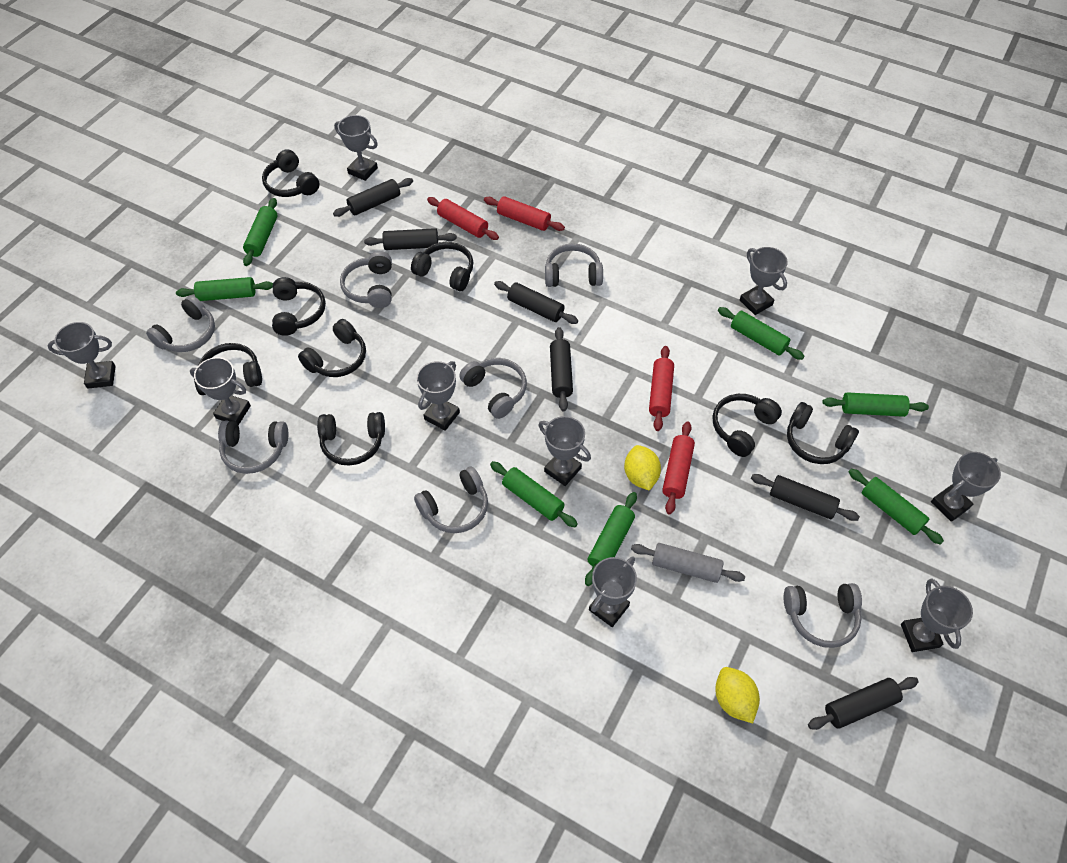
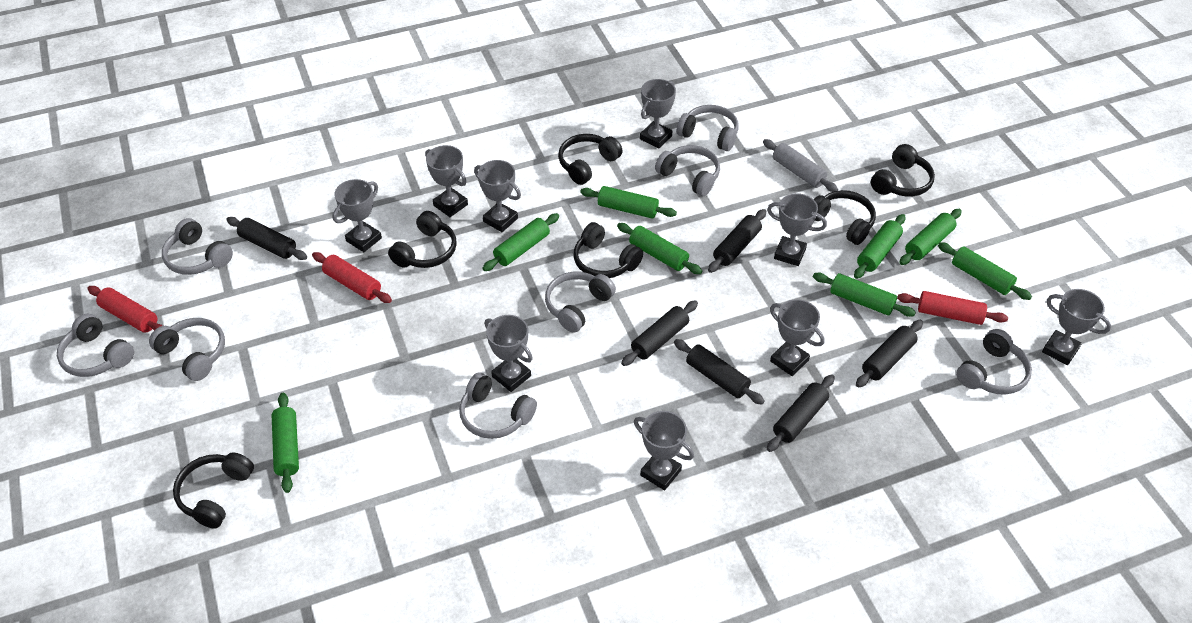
black headphones: [194,343,262,395] [262,149,320,197] [272,277,326,336] [298,319,366,377] [317,412,385,466] [411,242,474,291] [712,394,782,457] [787,402,859,464] = 8 -> [173,452,254,529] [388,211,457,268] [558,134,623,185] [574,222,643,278] [814,190,876,245] [871,144,935,196] = 6
green rolling pin: [176,277,273,301] [243,198,277,266] [490,461,578,527] [585,492,637,586] [718,307,804,360] [823,392,929,417] [848,468,944,545] = 7 -> [272,393,299,493] [482,213,559,271] [580,186,677,219] [617,223,702,274] [813,273,916,317] [854,214,905,279] [899,209,962,265] [938,242,1032,300] = 8
grey headphones: [146,295,215,352] [218,420,288,474] [340,251,392,308] [414,467,488,533] [459,358,527,419] [545,243,603,287] [784,583,862,648] = 7 -> [57,314,134,377] [149,318,225,381] [162,218,233,275] [459,372,537,439] [545,272,616,333] [655,145,720,196] [677,105,739,151] [956,329,1032,395] = 8
red rolling pin: [427,197,499,240] [484,196,565,231] [649,346,674,431] [662,421,695,514] = 4 -> [88,286,163,333] [312,252,392,303] [897,291,1008,325] = 3
yellow lemon: [624,445,661,491] [715,667,760,723] = 2 -> none = 0

